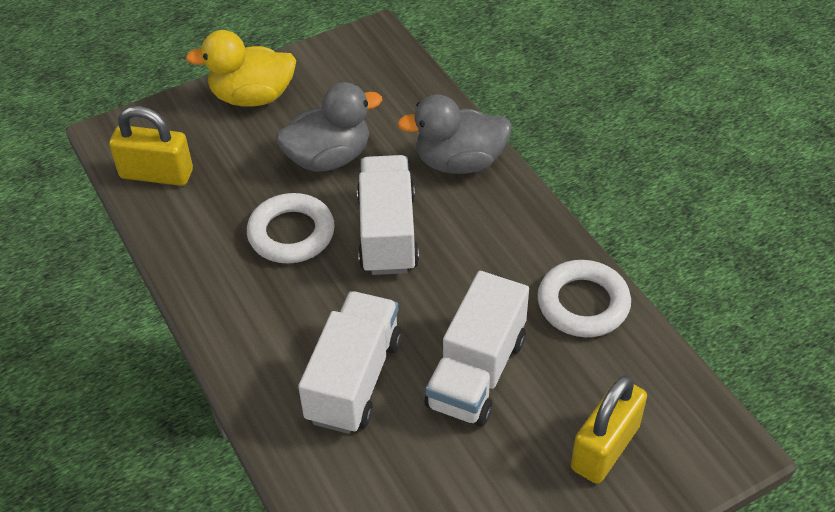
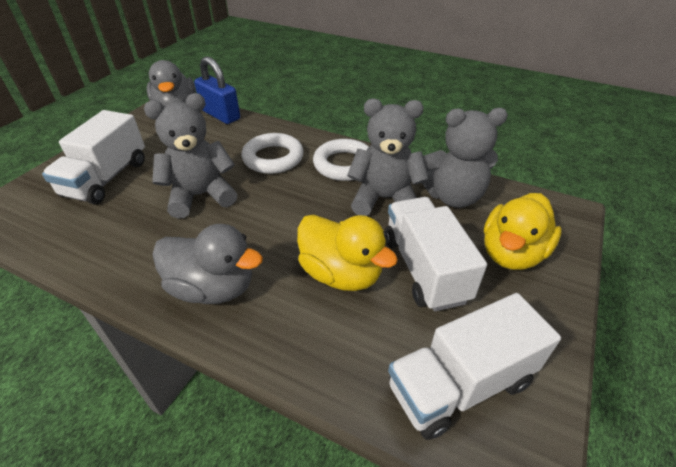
blue padlock: none = 0 -> [194,57,240,124] = 1
grey teddy bear: none = 0 -> [144,93,237,219] [347,98,429,216] [422,108,508,208] = 3
yellow duck: [185,30,296,107] = 1 -> [297,215,398,291] [484,193,562,270] = 2
yellow padlock: [109,106,193,186] [571,375,647,484] = 2 -> none = 0

